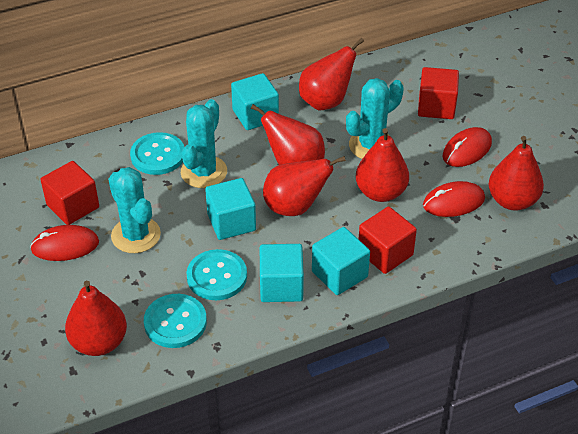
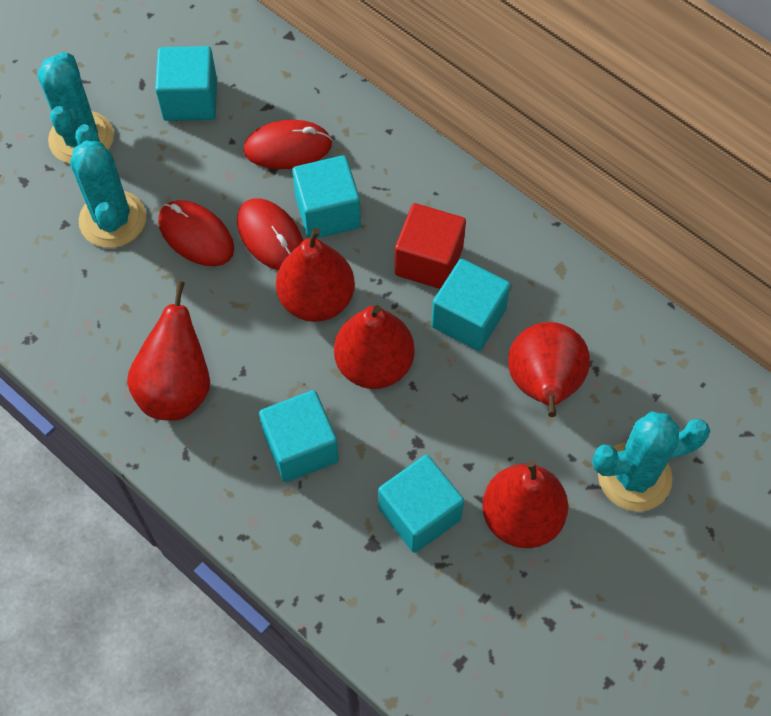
red cube: [41,161,99,225] [359,206,417,274] [418,67,459,119] = 3 -> [395,203,466,289] = 1
red pear: [65,281,127,356] [251,104,325,165] [263,156,346,216] [299,38,364,110] [356,128,409,202] [489,136,544,211] = 6 -> [127,281,210,421] [276,228,355,322] [334,305,415,389] [482,460,568,548] [508,322,590,417] = 5
turquoise button: [130,132,184,175] [144,294,207,348] [186,249,247,300] = 3 -> none = 0
turquoise cube: [205,178,256,240] [231,73,279,130] [260,244,304,302] [312,227,370,295] = 4 -> [155,46,217,121] [259,390,339,482] [292,155,361,238] [378,455,464,553] [431,259,511,351] = 5

